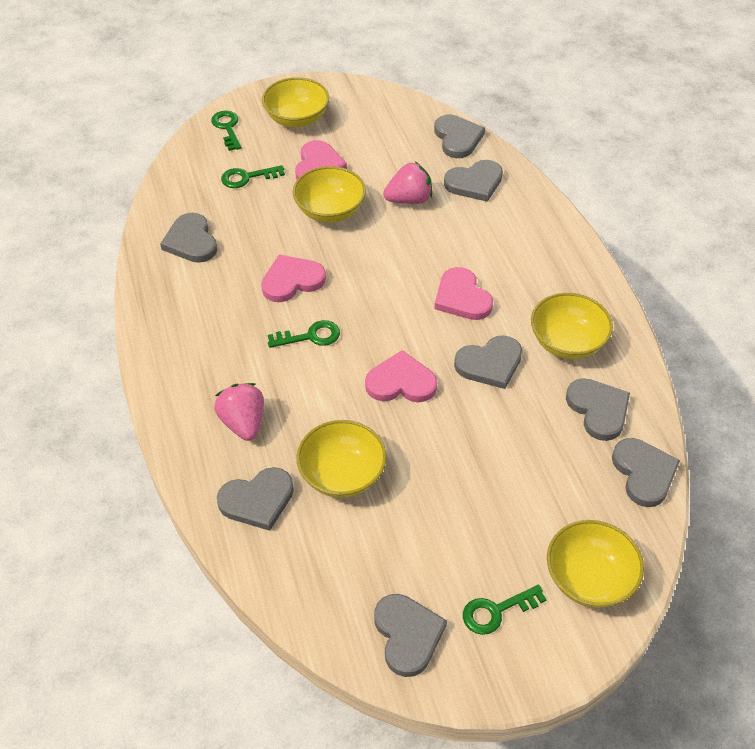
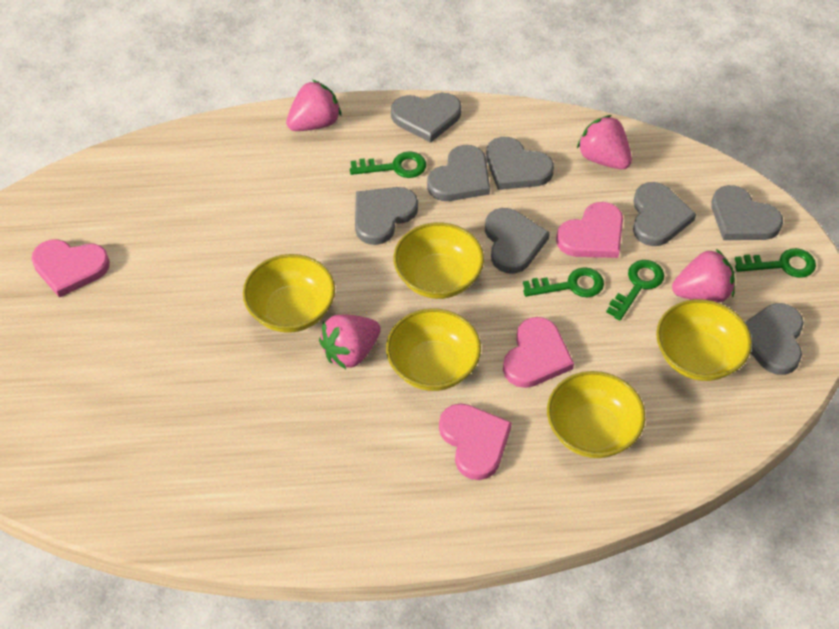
pink strawberry: [214,383,264,441] [383,162,432,204] = 2 -> [286,80,341,131] [319,314,381,369] [577,115,632,169] [672,249,735,302] = 4

